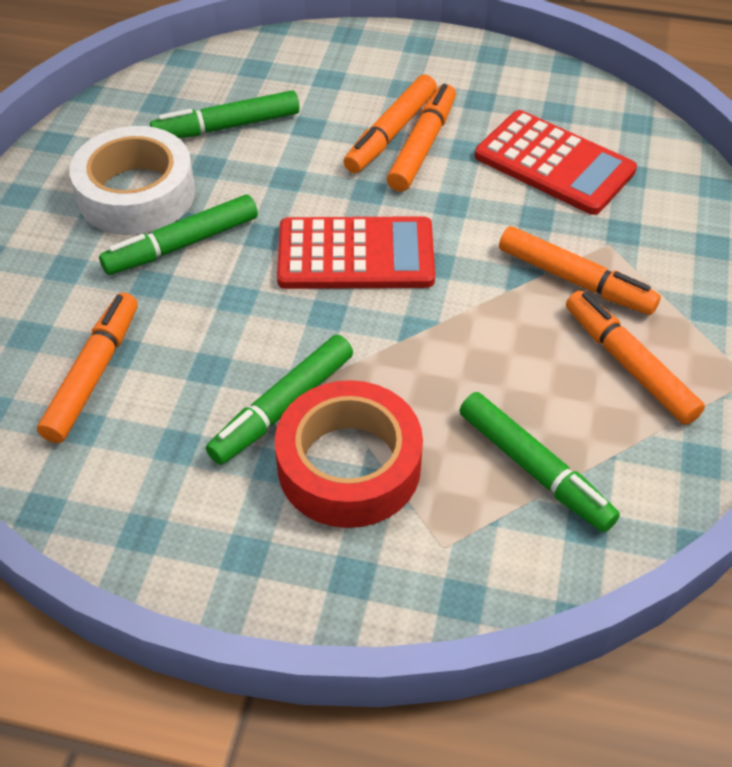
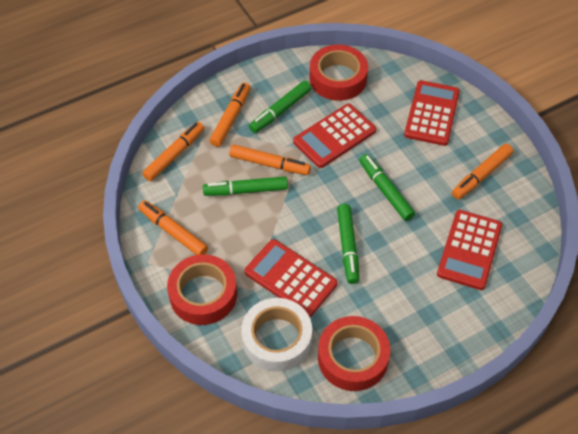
red calculator: [277,216,435,289] [475,110,637,215] = 2 -> [244,239,337,317] [293,104,376,168] [404,80,460,146] [437,210,502,290] = 4
red tape: [275,380,423,528] = 1 -> [167,254,237,325] [310,45,368,101] [318,316,390,391] = 3

